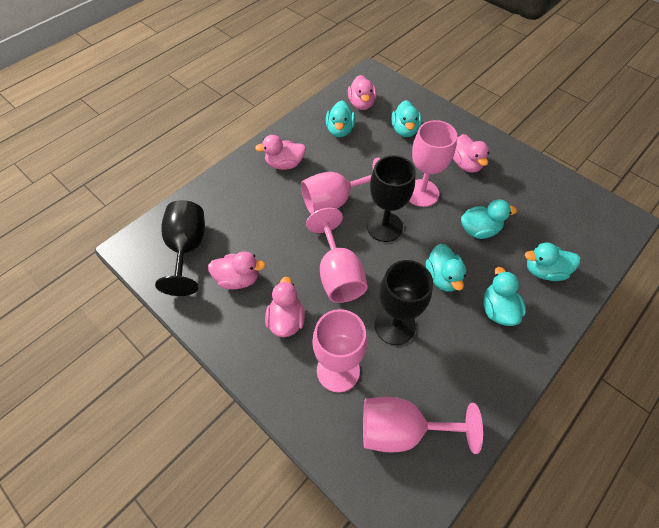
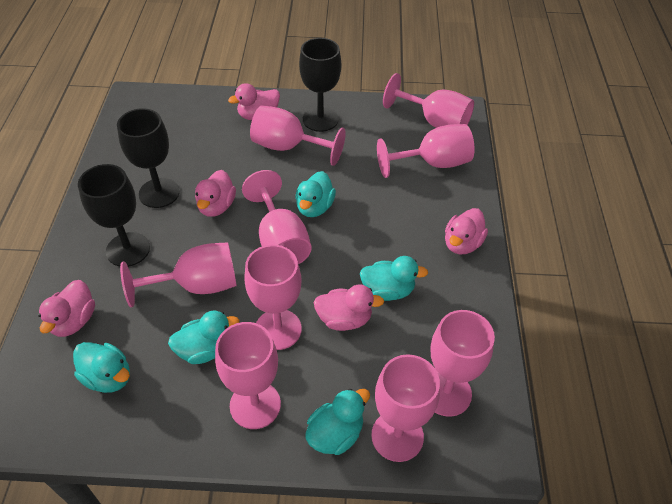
pink goblet: [301,158,380,214] [306,208,368,303] [312,309,367,392] [363,397,483,454] [409,120,457,207] = 5 -> [120,242,237,307] [215,322,281,429] [242,170,312,265] [244,245,302,350] [250,105,346,166] [371,354,440,462] [377,124,475,178] [383,73,474,128] [430,310,495,417] = 9
turquoise duck: [326,101,355,137] [391,100,421,137] [426,244,466,292] [461,199,517,239] [483,267,526,326] [525,242,580,281] = 6 -> [73,342,130,393] [168,310,240,364] [295,171,336,217] [305,389,370,455] [360,256,428,301] = 5

